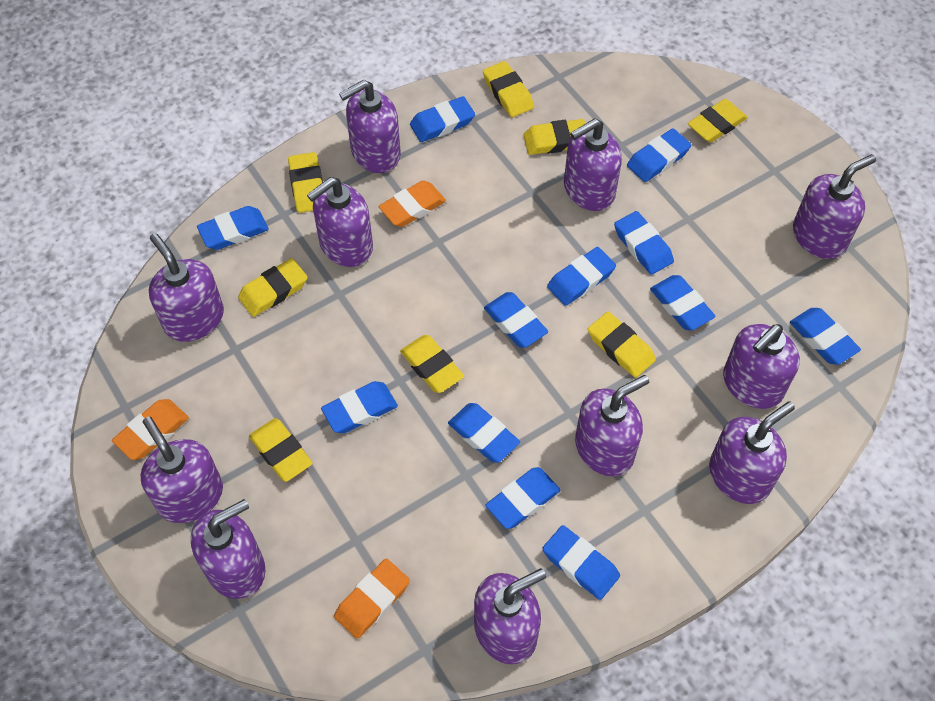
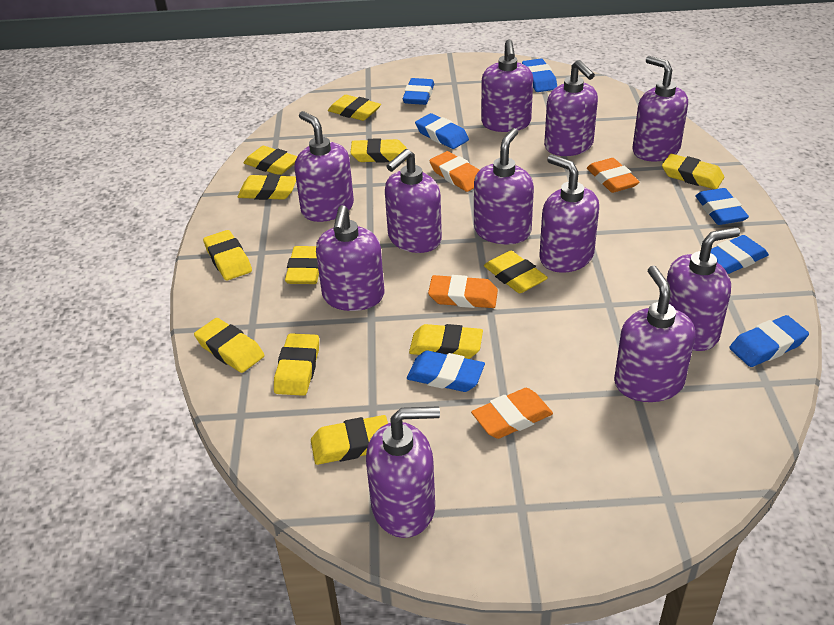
blue eraser: [197,206,269,250] [321,381,398,433] [410,96,475,142] [448,403,520,463] [484,292,548,348] [486,467,560,529] [542,525,620,600] [547,247,616,306] [614,211,674,275] [627,128,691,182] [650,275,715,331] [790,308,861,365] = 12 -> [403,78,434,105] [407,351,485,392] [415,113,469,149] [522,59,557,92] [695,188,749,225] [711,235,769,274] [729,315,809,367] = 7
orange eraser: [112,399,189,460] [334,559,410,639] [378,181,446,227] = 3 -> [428,275,498,308] [429,151,480,192] [471,388,553,439] [587,158,639,193] = 4
yellow eraser: [238,258,308,317] [249,418,313,482] [288,152,323,213] [400,335,464,393] [483,61,534,117] [523,119,585,155] [588,312,656,378] [688,99,748,143] = 8 -> [194,318,265,373] [203,230,252,281] [238,174,296,200] [244,146,297,175] [274,333,319,396] [285,246,319,284] [311,415,388,465] [328,95,381,121] [350,138,407,163] [409,324,483,359] [484,251,548,293] [662,154,724,189] = 12

